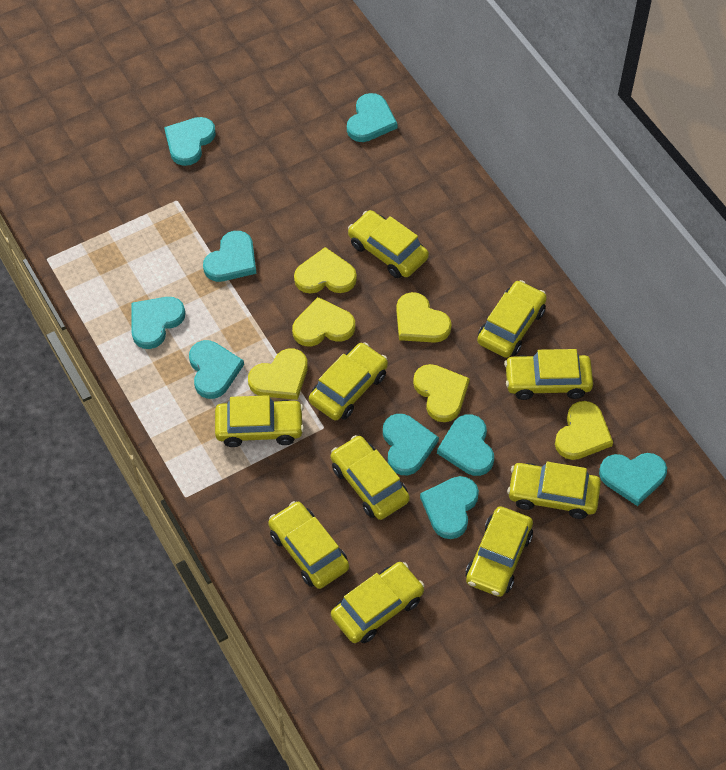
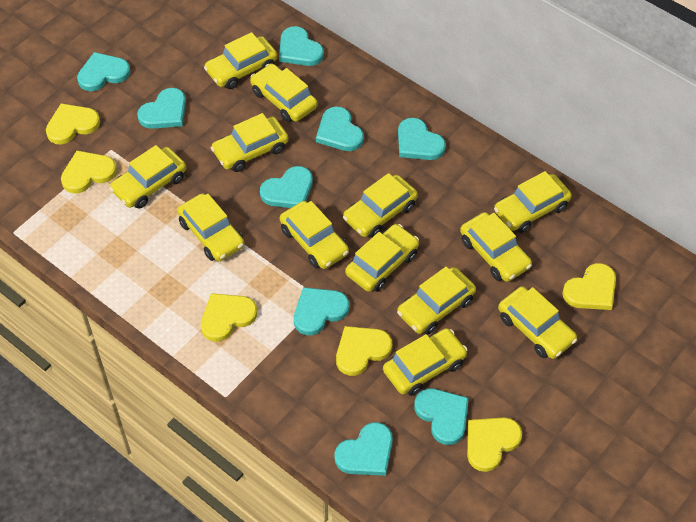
yellow car: [215,395,304,447] [268,501,349,589] [309,343,388,420] [331,435,410,520] [331,562,425,643] [348,210,429,278] [466,506,533,597] [477,280,547,358] [504,349,593,400] [507,462,601,519] = 10 -> [109,145,186,209] [177,193,245,261] [204,32,278,89] [211,113,289,172] [250,64,318,122] [280,201,349,269] [343,173,418,238] [345,224,419,292] [383,328,468,396] [397,267,476,335] [460,212,532,282] [494,171,572,233] [498,286,577,359] = 13

